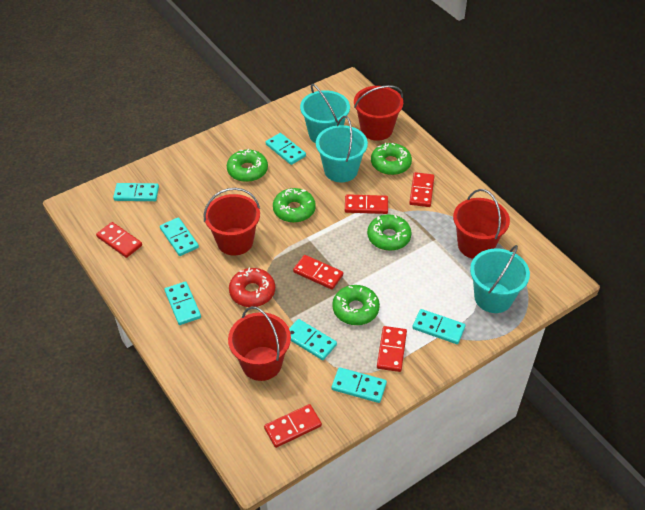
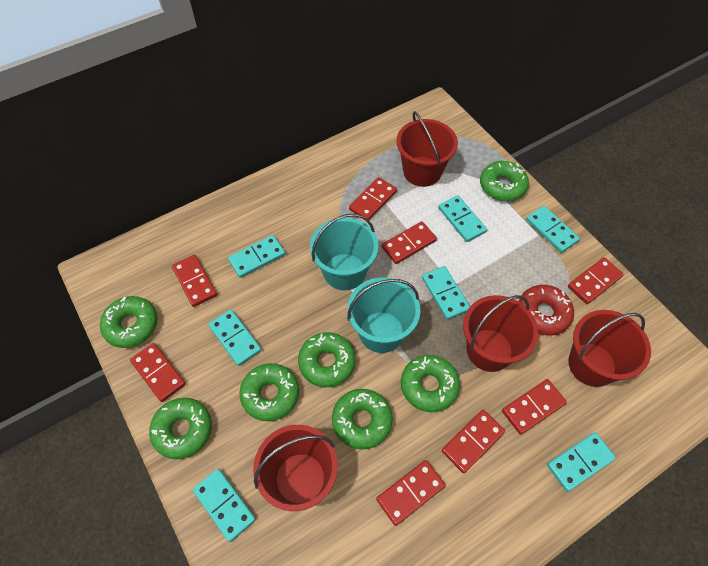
green donut: [227,148,268,182] [273,188,316,223] [332,285,380,325] [367,215,412,251] [371,143,412,175] = 5 -> [100,296,158,348] [149,398,212,459] [239,363,299,421] [298,332,356,387] [332,389,393,449] [401,355,460,412] [480,161,529,201] = 7
red domino: [96,222,142,258] [264,404,322,448] [293,255,343,290] [345,194,388,214] [377,326,407,372] [409,172,434,207] = 6 -> [130,343,186,402] [172,255,217,307] [349,177,397,220] [376,460,446,526] [381,221,437,264] [442,410,505,474] [502,379,567,435] [568,257,624,304] = 8
turquoise bucket: [300,84,350,143] [316,116,368,182] [470,245,530,313] = 3 -> [310,214,378,290] [347,277,420,353] = 2

